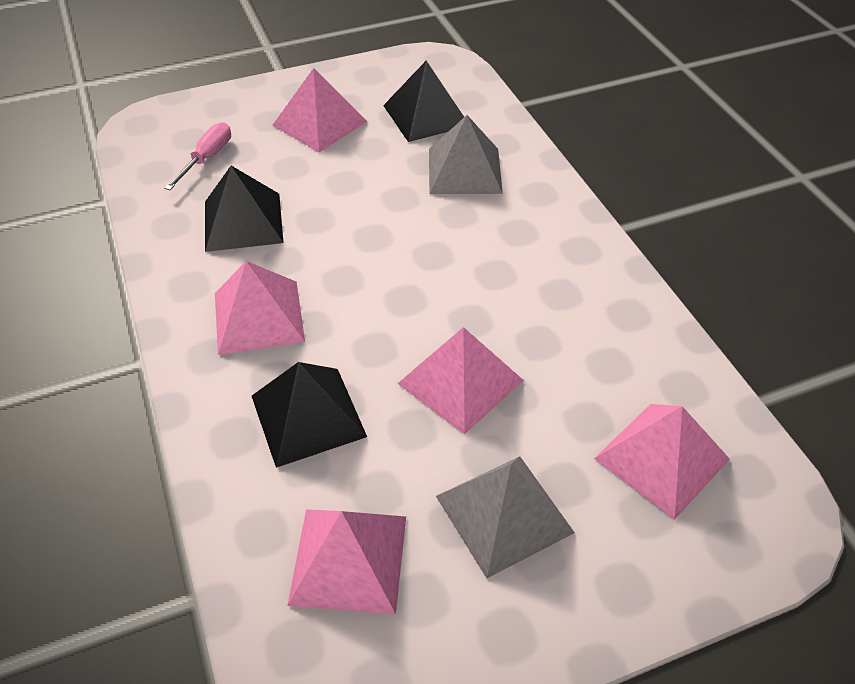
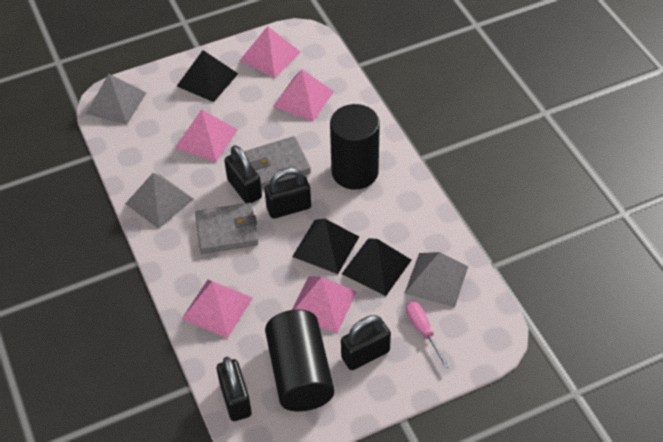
black cylinder: none = 0 -> [265,309,334,412] [330,104,380,190] = 2
black padlock: none = 0 -> [217,357,252,421] [224,145,262,203] [265,167,311,219] [341,315,391,370] = 4
grey pyramid: [429,115,503,194] [436,456,575,578] = 2 -> [86,74,146,125] [125,173,194,229] [404,252,468,307] = 3
grey wallet: none = 0 -> [195,203,258,254] [244,136,311,189] = 2

